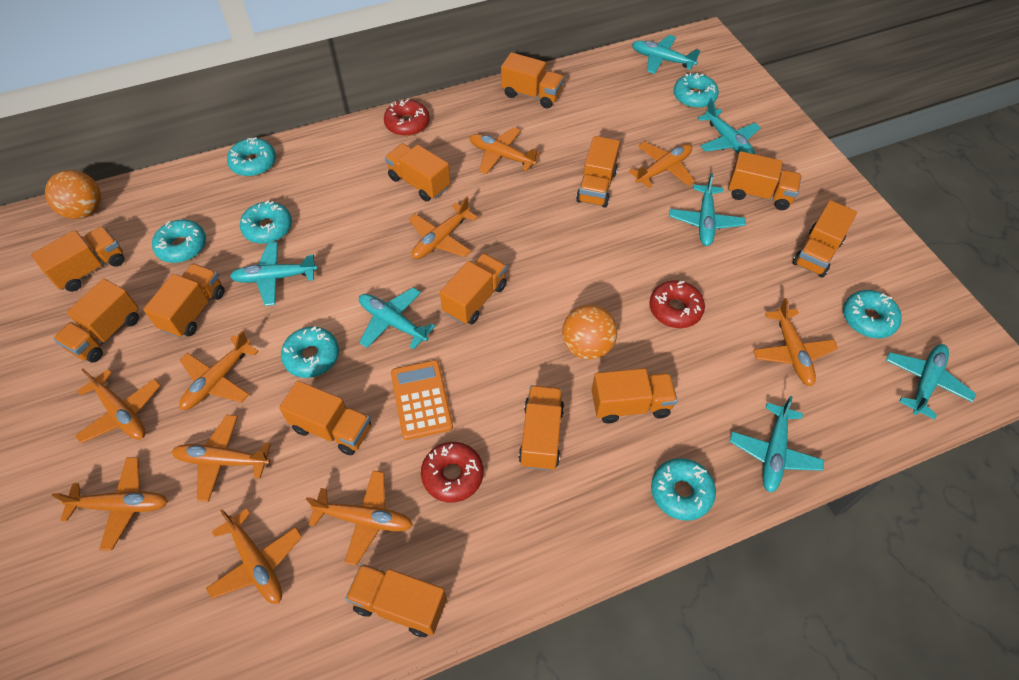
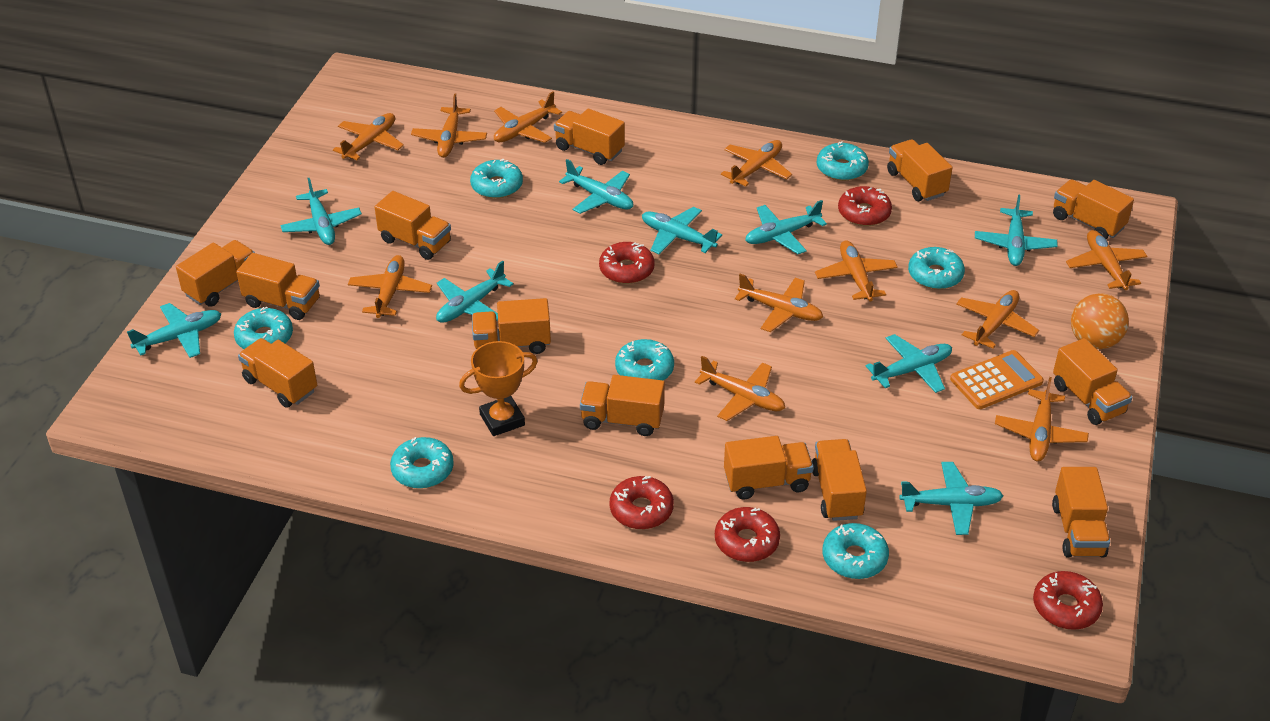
orange ball: [45,170,101,219] [562,305,617,360] = 2 -> [1071,293,1129,349] = 1
orange plane: [52,458,168,550] [75,368,161,443] [172,415,271,502] [179,330,259,410] [206,508,302,604] [306,471,413,566] [409,197,478,259] [470,127,540,174] [629,142,695,188] [753,298,838,386] = 10 -> [333,113,404,160] [348,255,432,318] [411,93,487,158] [494,91,562,143] [695,356,785,421] [721,140,792,187] [735,274,823,332] [815,240,898,301] [956,290,1039,349] [995,377,1089,462] [1066,230,1147,290] = 11
orange trophy: none = 0 -> [459,341,538,436] = 1
red donut: [384,99,430,136] [421,442,484,502] [649,280,705,328] = 3 -> [599,242,655,284] [610,476,674,529] [715,507,780,562] [838,186,892,226] [1033,571,1103,630] = 5
turquoise plane: [230,242,317,306] [359,287,435,349] [632,35,700,74] [669,173,745,246] [698,100,761,154] [730,396,824,493] [886,344,976,420] = 7 -> [127,303,222,358] [280,178,362,245] [436,261,513,323] [559,159,633,214] [642,207,722,254] [745,200,827,254] [866,334,952,393] [899,462,1004,535] [975,195,1057,266] = 9

